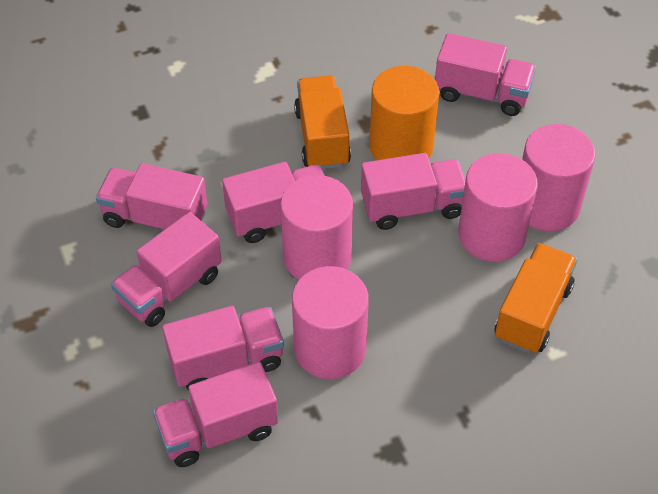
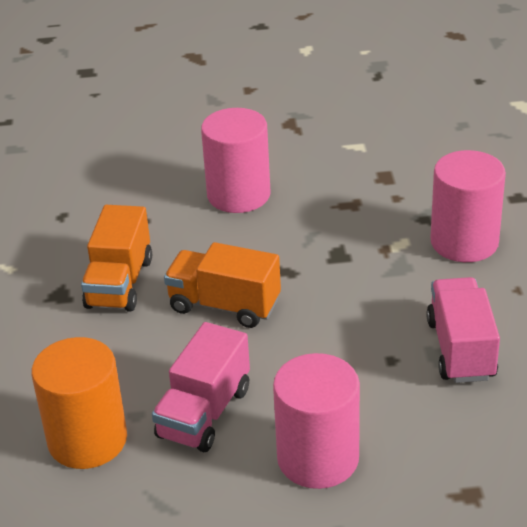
pink cylinder: [280,175,353,280] [292,266,369,379] [458,153,538,262] [522,124,596,231] = 4 -> [201,108,271,213] [273,353,360,489] [430,150,506,262] = 3
pink truck: [96,163,208,229] [111,212,222,327] [153,362,278,467] [162,306,284,391] [222,162,325,243] [361,153,466,230] [435,33,536,116] = 7 -> [152,322,250,452] [426,277,500,383] = 2

